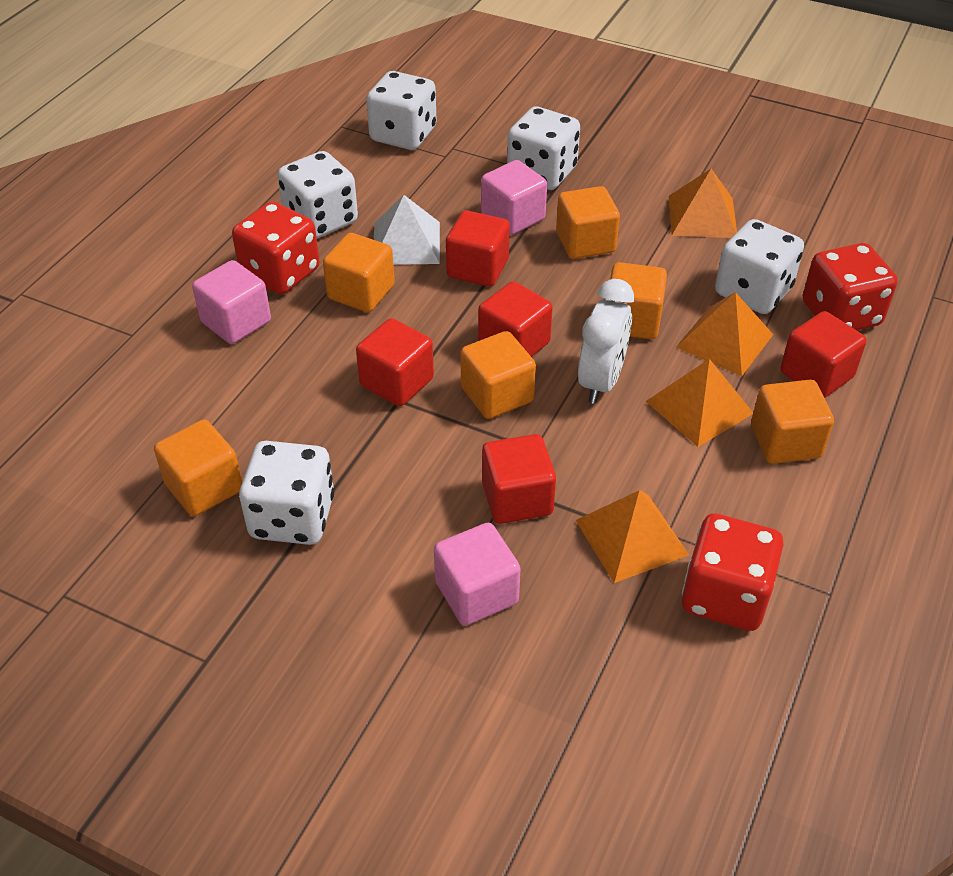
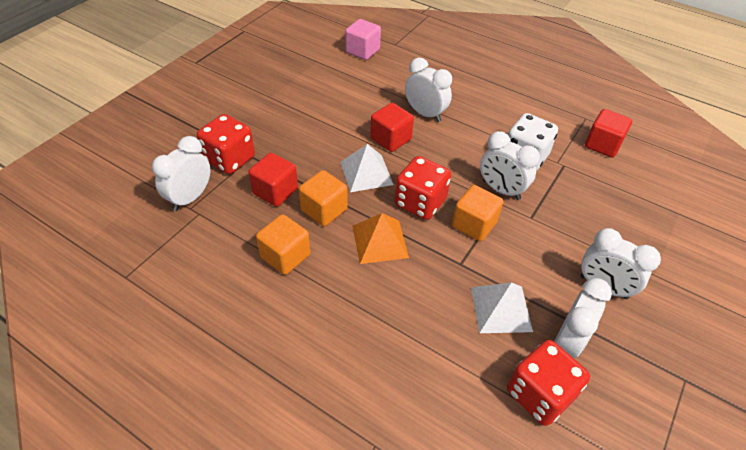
orange cube: [154,419,242,516] [323,233,395,312] [460,331,536,419] [556,186,620,259] [610,262,667,339] [751,380,834,464] = 6 -> [256,214,310,275] [299,170,348,226] [452,185,503,241] = 3
orange pyramid: [576,490,689,583] [646,359,753,447] [669,169,737,238] [676,292,773,376] = 4 -> [353,213,409,264] = 1
pink cube: [192,260,271,344] [434,523,520,625] [481,160,547,235] = 3 -> [345,19,381,60] = 1
red cube: [356,318,434,406] [446,210,510,287] [478,281,553,357] [482,434,556,524] [781,311,867,398] = 5 -> [248,153,298,207] [370,103,414,152] [585,109,632,157] = 3
white clock: [578,279,634,404] = 1 -> [152,136,210,211] [405,58,452,122] [480,131,540,200] [554,278,612,359] [580,228,661,299] = 5
white dice: [239,441,334,545] [277,151,358,239] [366,71,437,150] [507,106,580,190] [715,219,804,314] = 5 -> [508,113,558,171] = 1
white pyramid: [374,195,440,265] = 1 -> [340,144,394,192] [471,282,533,333] = 2

